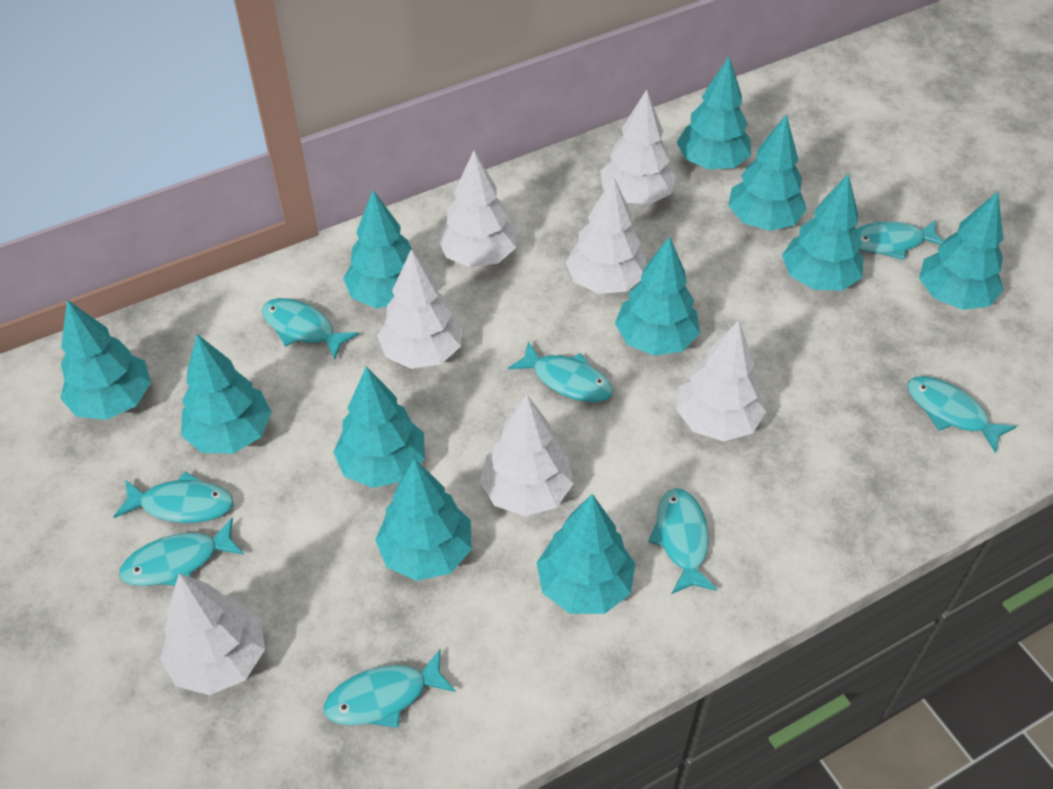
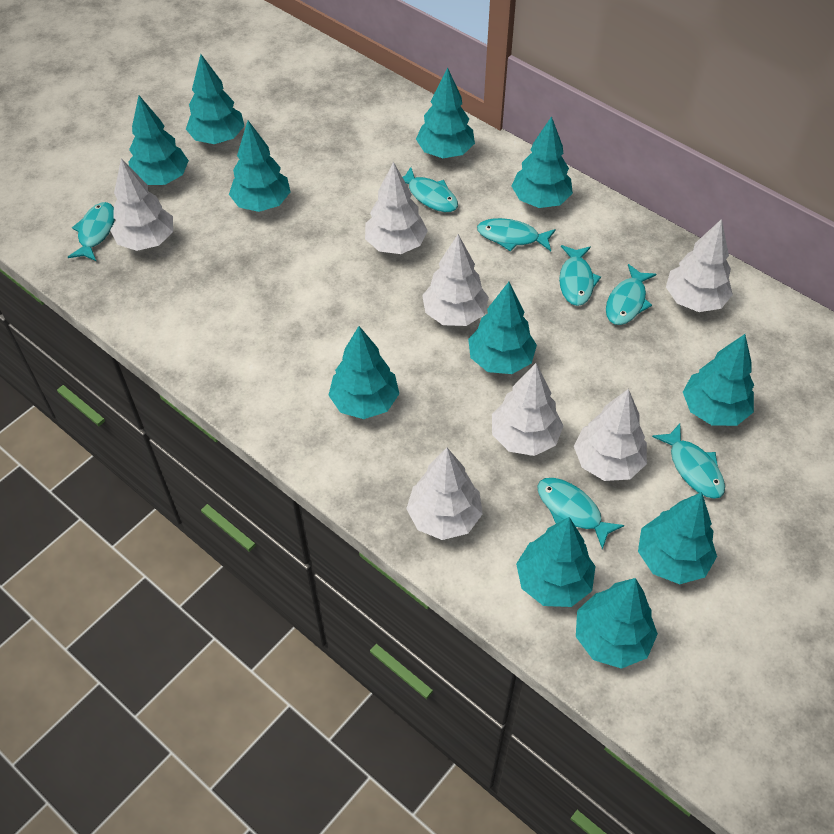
turquoise fish: [113,472,234,523] [119,518,244,586] [262,298,359,360] [324,650,456,728] [508,341,613,403] [648,488,717,594] [856,220,944,260] [907,376,1017,453] = 8 -> [68,202,115,261] [402,167,458,212] [477,218,556,252] [537,478,624,549] [559,245,601,306] [606,264,657,325] [652,424,725,499] = 7

